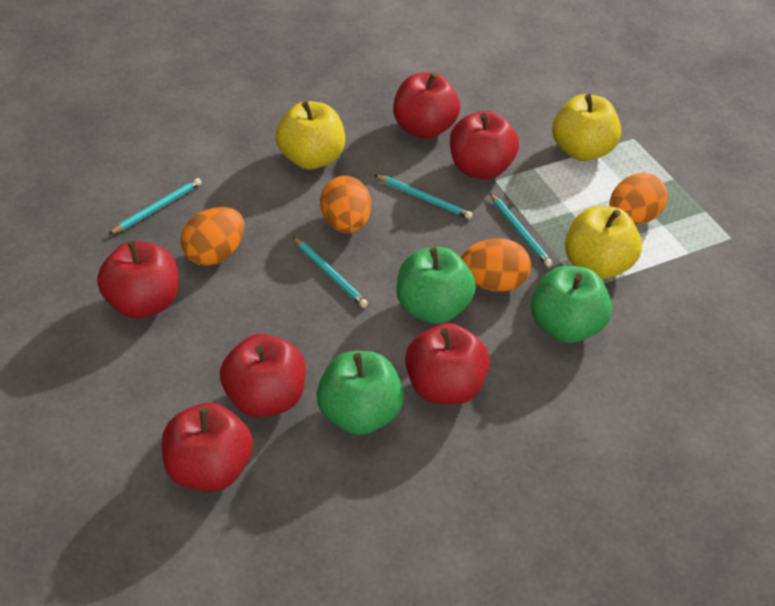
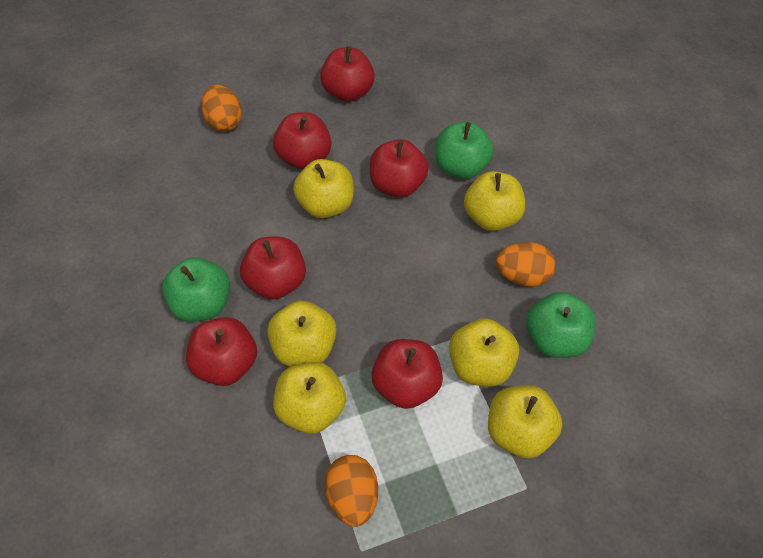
orange egg: [181,207,244,266] [320,176,371,234] [461,238,531,292] [609,173,668,225] = 4 -> [201,85,242,131] [325,455,378,527] [496,242,556,287] = 3
turquoise pencil: [108,178,202,235] [293,237,368,308] [375,175,473,219] [490,193,553,267] = 4 -> none = 0
yellow apple: [275,101,345,170] [552,94,621,161] [565,206,642,279] = 3 -> [267,301,337,367] [273,362,346,434] [293,159,354,218] [449,319,519,387] [464,171,525,231] [488,385,562,459] = 6

